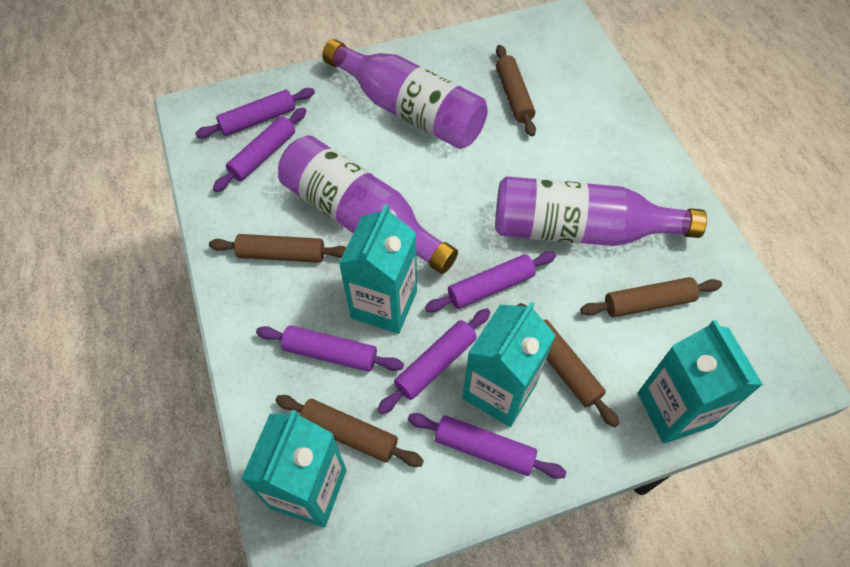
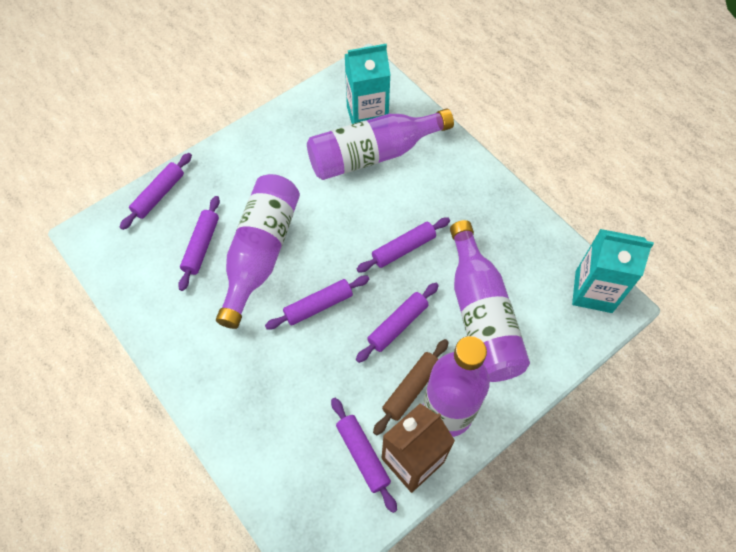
brown carton: none = 0 -> [382,404,455,493] = 1
brown rolling pin: [209,234,346,263] [275,395,424,467] [496,45,536,137] [517,303,619,428] [580,277,722,318] = 5 -> [373,339,449,435] = 1
purple bottle: [278,135,458,274] [322,39,488,149] [495,176,707,246] = 3 -> [216,174,300,329] [307,109,454,180] [423,336,490,437] [450,220,530,382] = 4
turquoise carton: [241,410,346,527] [339,204,417,334] [463,302,556,427] [638,320,763,444] = 4 -> [345,44,391,124] [572,229,654,313] = 2

